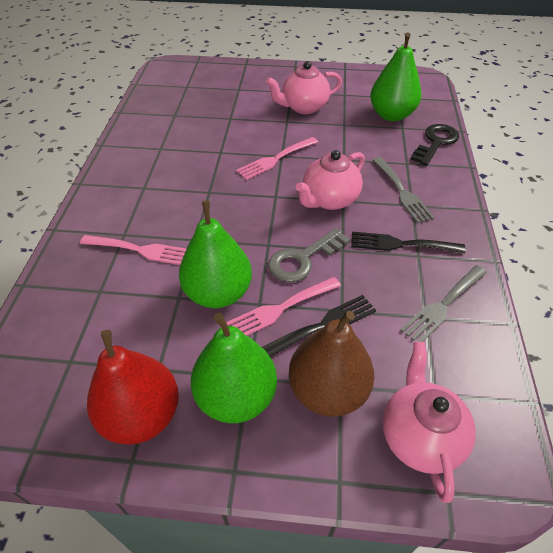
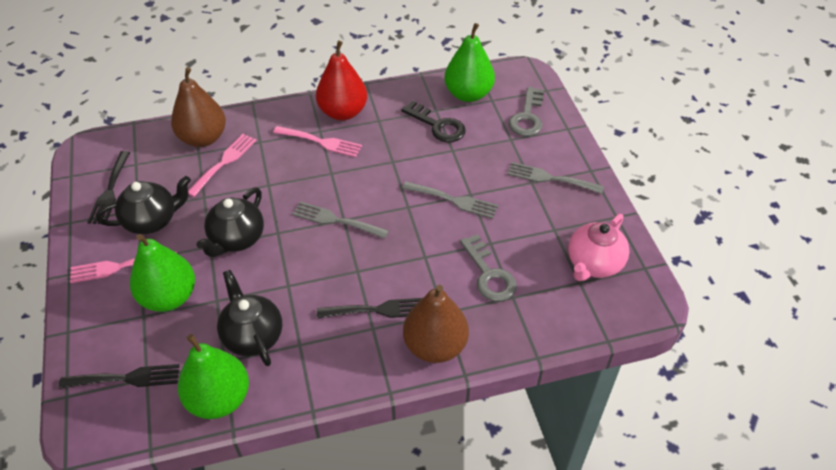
black fork: [262,295,376,357] [351,232,466,253] = 2 -> [59,364,179,389] [87,151,130,224] [317,298,422,318] = 3
black teapot: none = 0 -> [96,176,191,234] [196,188,264,257] [217,270,282,366] = 3
brown pear: [289,311,374,417] = 1 -> [171,67,226,147] [403,285,469,363] = 2
grey fork: [373,157,435,223] [400,265,487,342] = 2 -> [292,201,389,239] [402,181,498,219] [507,162,604,194] = 3
grey key: [268,228,350,282] = 1 -> [460,234,517,301] [509,87,544,136] = 2
pink teapot: [266,61,342,114] [295,150,365,210] [383,342,476,503] = 3 -> [568,214,630,281] = 1

